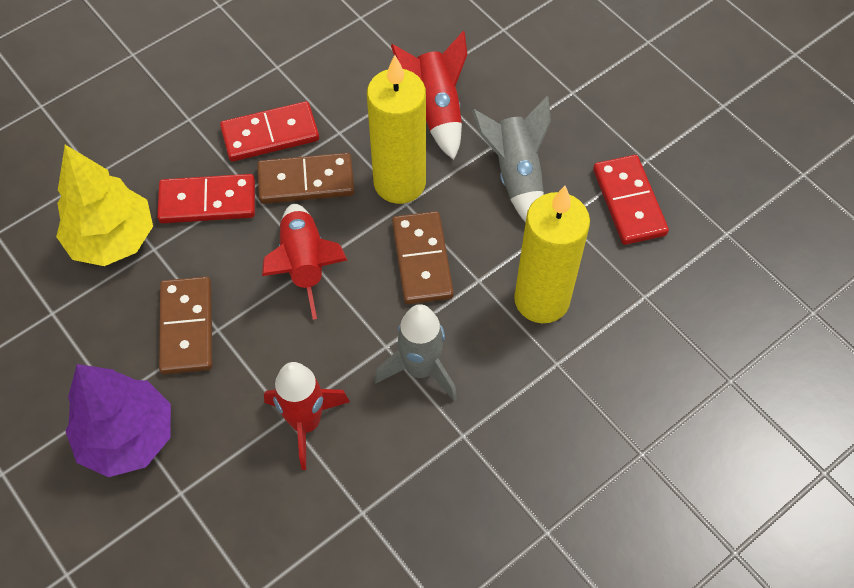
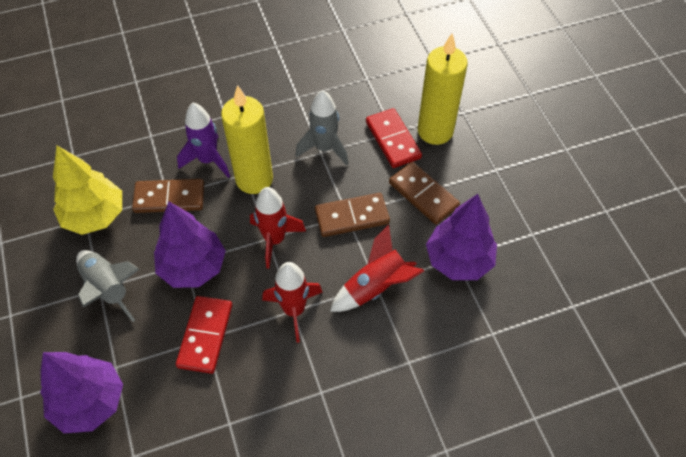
purple rocket: none = 0 -> [177,103,230,178] = 1
purple tree: [66,364,171,477] = 1 -> [40,352,123,433] [154,202,226,288] [426,194,497,280] = 3
red domino: [157,174,255,223] [220,101,319,162] [593,155,669,245] = 3 -> [176,296,232,374] [366,108,422,168] = 2

